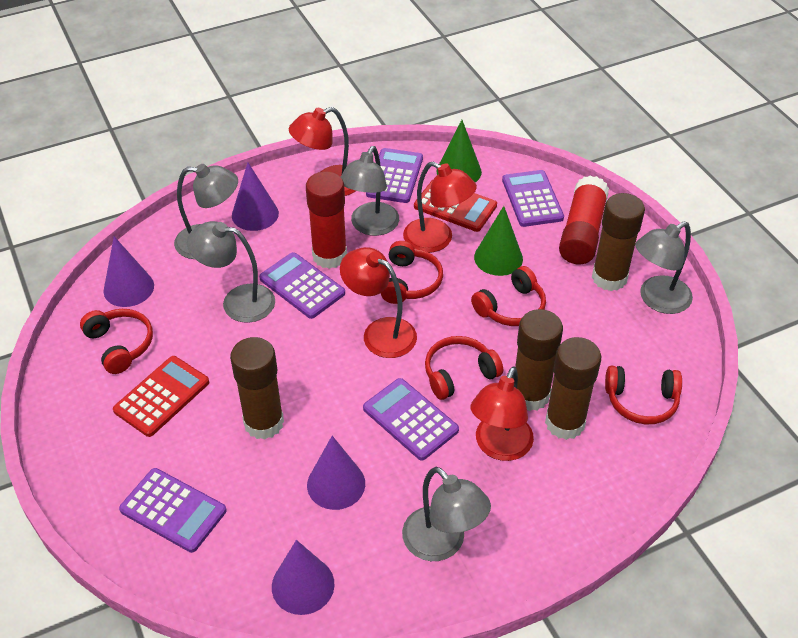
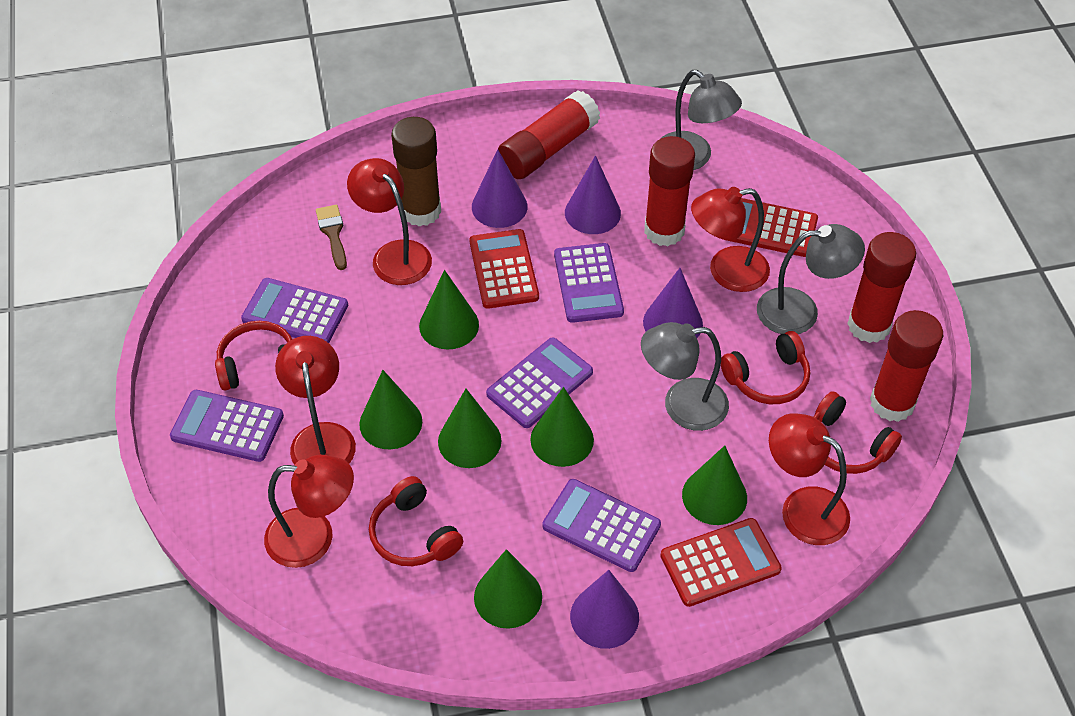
brown brush: none = 0 -> [316,205,347,270] = 1
brown glue stick: [230,337,284,440] [515,309,563,411] [545,337,601,440] [592,193,645,291] = 4 -> [391,117,441,227] = 1
green cone: [437,120,482,182] [474,206,523,276] = 2 -> [359,370,422,449] [419,270,479,349] [438,389,501,468] [474,549,542,629] [530,387,594,467] [682,446,747,525] = 6
grey lamp: [174,164,238,259] [187,221,275,323] [341,146,399,236] [402,466,491,561] [635,221,693,314] = 5 -> [641,322,729,431] [662,70,742,170] [757,224,865,334] = 3
red calculator: [113,356,209,437] [414,180,497,232] = 2 -> [470,229,539,309] [660,518,782,607] [723,198,818,257] = 3
red glue stick: [306,172,347,269] [559,176,609,264] = 2 -> [498,90,600,179] [644,136,695,246] [847,232,916,343] [870,310,943,422] = 4
red headphones: [80,309,153,374] [381,241,443,304] [425,336,503,400] [471,266,546,326] [605,366,682,425] = 5 -> [215,321,292,391] [369,476,463,566] [721,331,810,404] [814,391,902,474] = 4
red lamp: [289,107,356,196] [340,247,417,358] [403,161,477,253] [470,367,534,461] = 4 -> [264,455,354,568] [275,336,356,465] [347,158,432,285] [691,187,770,292] [769,413,850,545] = 5

